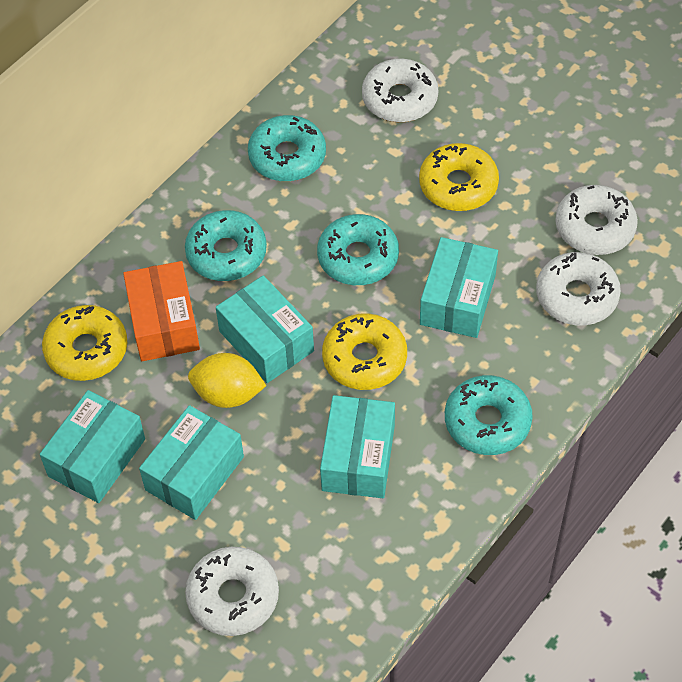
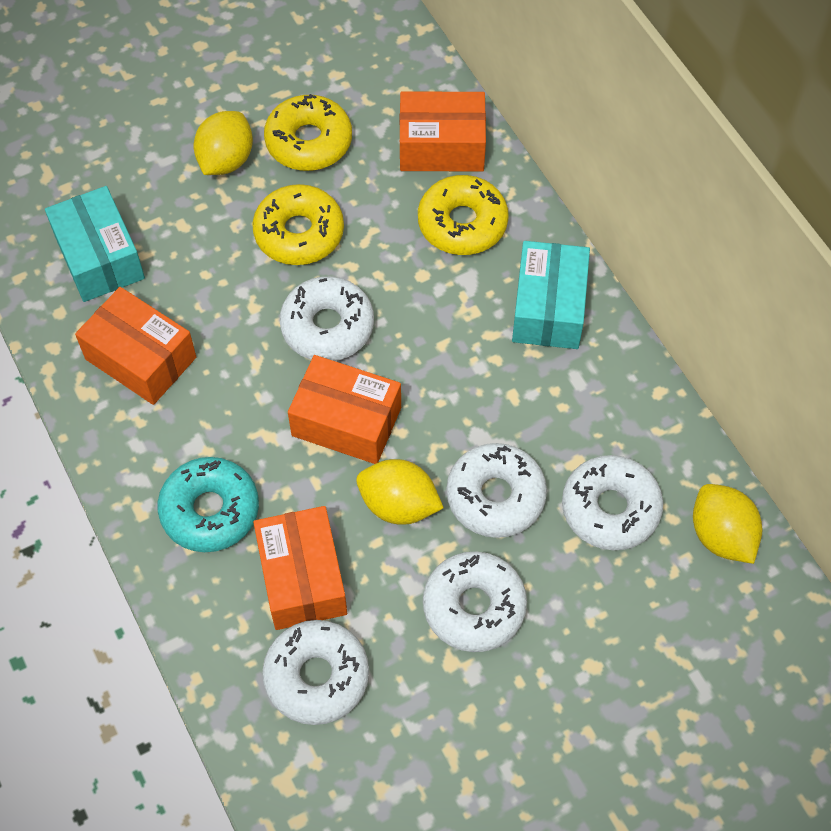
orange box: [123,261,200,361] = 1 -> [75,287,196,405] [253,506,347,630] [288,355,401,464] [400,91,486,172] = 4
turquoise box: [40,390,145,503] [139,405,244,520] [216,275,314,383] [320,395,395,498] [420,237,498,338] = 5 -> [45,186,145,302] [512,241,590,349] = 2
turquoise donut: [185,210,267,281] [248,115,326,182] [317,214,399,285] [445,375,533,455] = 4 -> [158,457,259,552] = 1
white donut: [185,547,279,636] [362,59,438,122] [536,252,621,325] [555,185,638,255] = 4 -> [262,620,369,725] [280,276,374,361] [423,551,527,652] [447,443,547,538] [562,455,663,550] = 5
yellow lemon: [188,353,266,408] = 1 -> [194,111,253,175] [356,459,444,525] [693,484,763,564] = 3

